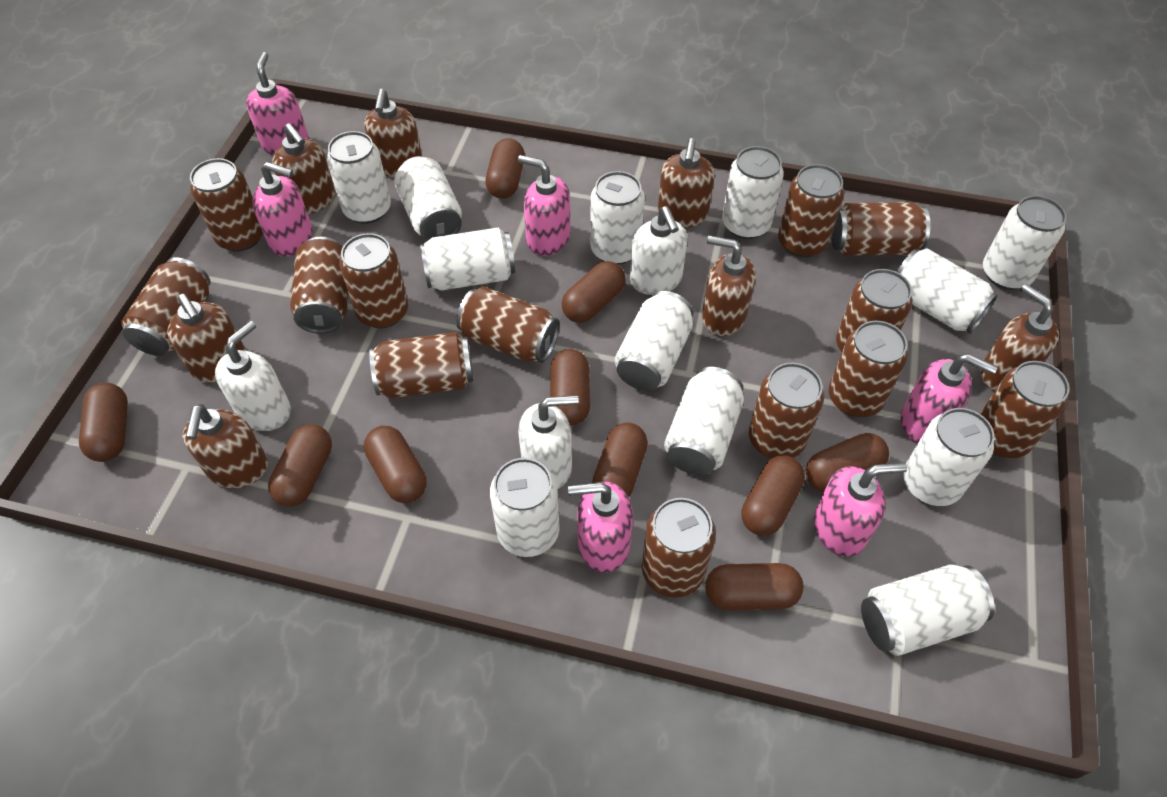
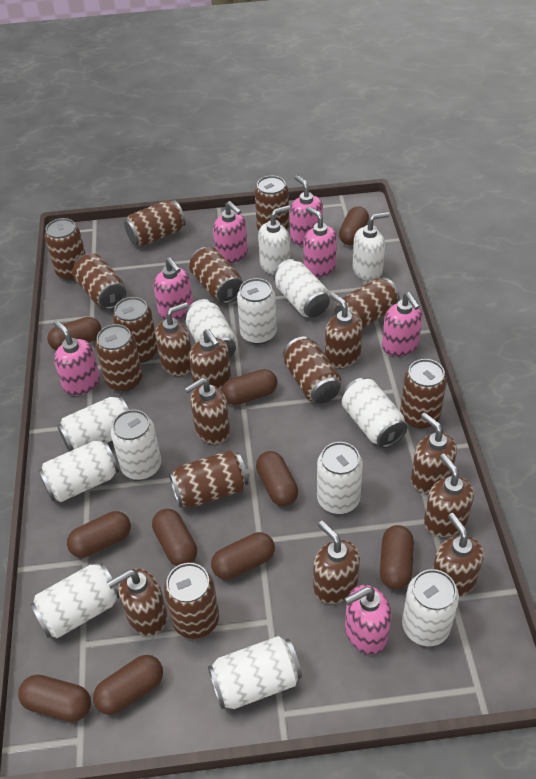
brown can: [121,257,211,356] [190,158,263,252] [290,237,348,334] [340,233,408,328] [369,332,473,398] [456,286,560,363] [642,498,716,598] [749,363,824,458] [778,164,844,258] [829,321,908,417] [831,202,930,256] [836,269,913,352] [980,361,1069,458] = 13 -> [45,218,86,281] [72,253,126,309] [95,324,143,392] [113,297,158,363] [124,200,186,247] [164,563,219,639] [169,450,248,508] [189,247,243,304] [255,176,289,230] [283,337,341,404] [334,277,400,328] [400,359,447,429] = 12
brown soap dispenser: [167,294,246,383] [182,404,268,488] [272,123,335,214] [365,89,422,177] [658,138,715,227] [702,235,756,336] [980,284,1059,391] = 7 -> [107,568,167,636] [155,302,192,376] [184,378,230,445] [189,329,231,390] [313,521,360,604] [325,292,363,368] [411,413,457,494] [424,454,474,537] [433,513,484,597] = 9
pink soap dispenser: [246,52,309,156] [252,162,313,257] [518,155,571,256] [568,481,633,573] [814,462,907,557] [901,353,998,444] = 6 -> [53,320,100,396] [153,258,193,320] [213,201,248,264] [290,175,323,246] [303,206,337,278] [345,585,391,655] [382,292,423,357] = 7
white can: [327,131,391,224] [394,156,462,241] [420,227,515,291] [490,458,559,557] [590,171,645,265] [615,291,693,391] [664,367,744,475] [722,146,784,239] [861,565,995,656] [897,248,998,334] [903,408,995,506] [983,196,1066,290] = 12 -> [30,563,120,638] [38,440,119,502] [57,396,129,452] [111,410,161,480] [185,299,238,358] [208,636,302,709] [237,278,277,344] [274,259,330,317] [317,442,363,514] [342,378,407,448] [402,569,459,646] = 11
white soap dispenser: [215,321,291,431] [518,395,579,489] [630,206,687,295] = 3 -> [258,205,290,275] [353,212,389,281] = 2

